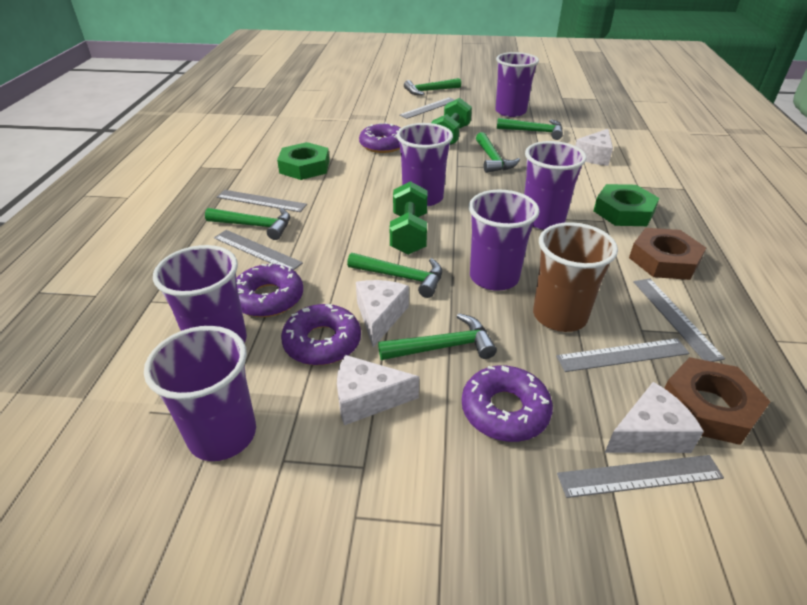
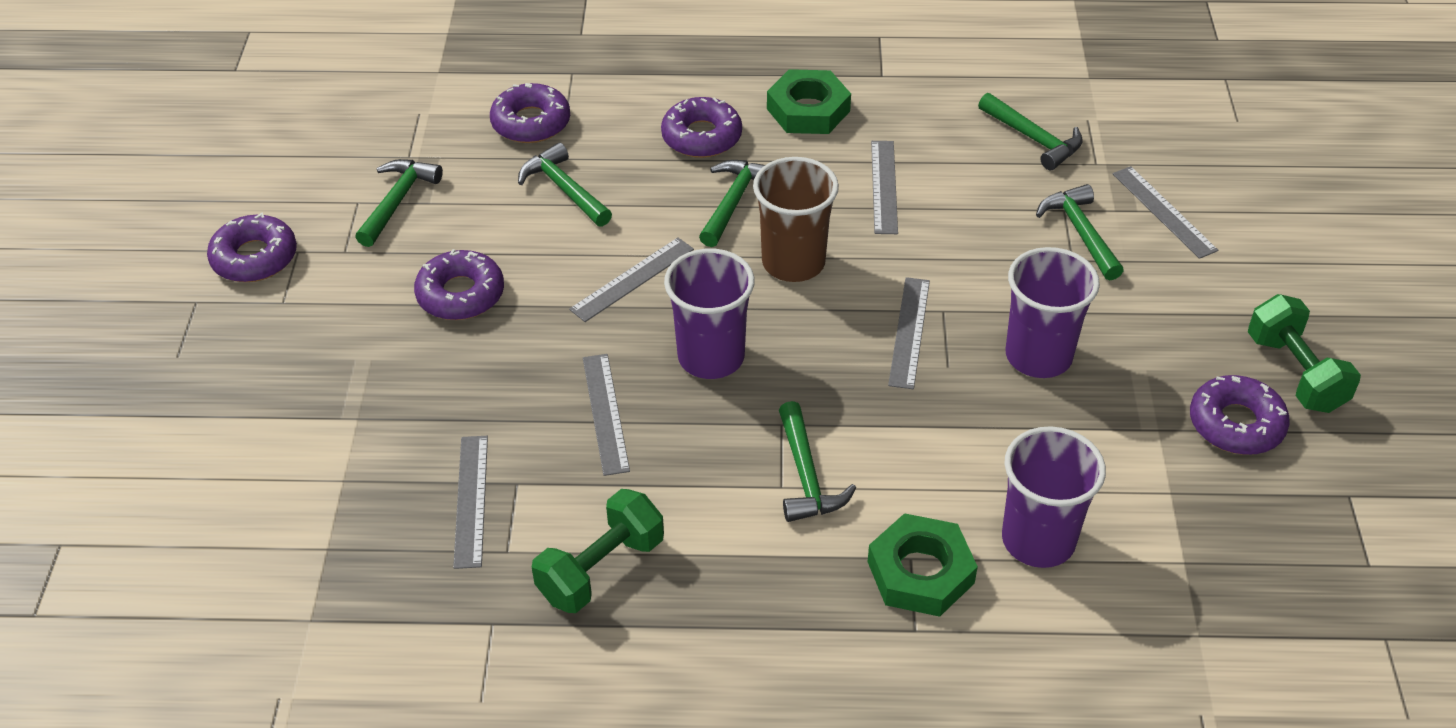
brown nut: [629,228,706,280] [664,357,771,445] = 2 -> none = 0
purple cup: [144,326,256,461] [153,245,247,343] [396,123,453,207] [469,190,540,291] [495,52,539,117] [524,141,587,230] = 6 -> [664,249,755,379] [1002,426,1106,568] [1006,247,1100,378] = 3
purple donut: [236,262,303,317] [281,304,361,365] [359,122,401,153] [462,366,553,442] = 4 -> [207,212,297,282] [414,249,504,320] [490,83,570,143] [661,97,742,158] [1190,375,1290,455] = 5
white cheese: [337,355,419,425] [356,280,409,347] [575,129,613,166] [605,382,704,453] = 4 -> none = 0

